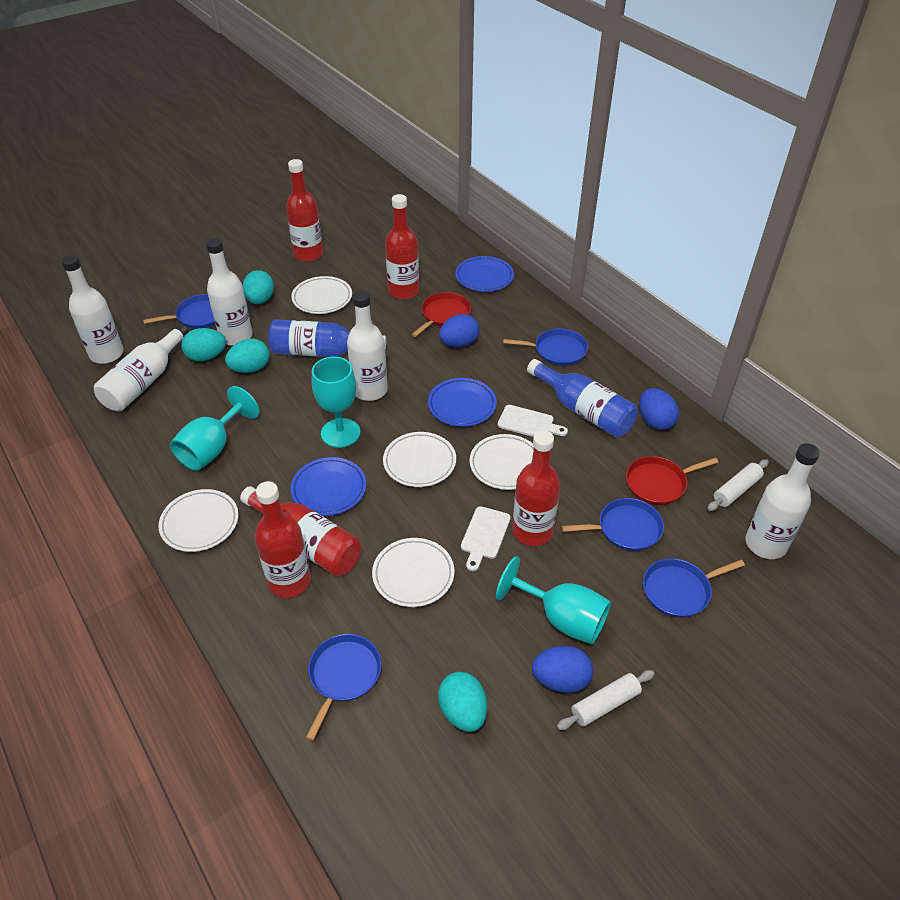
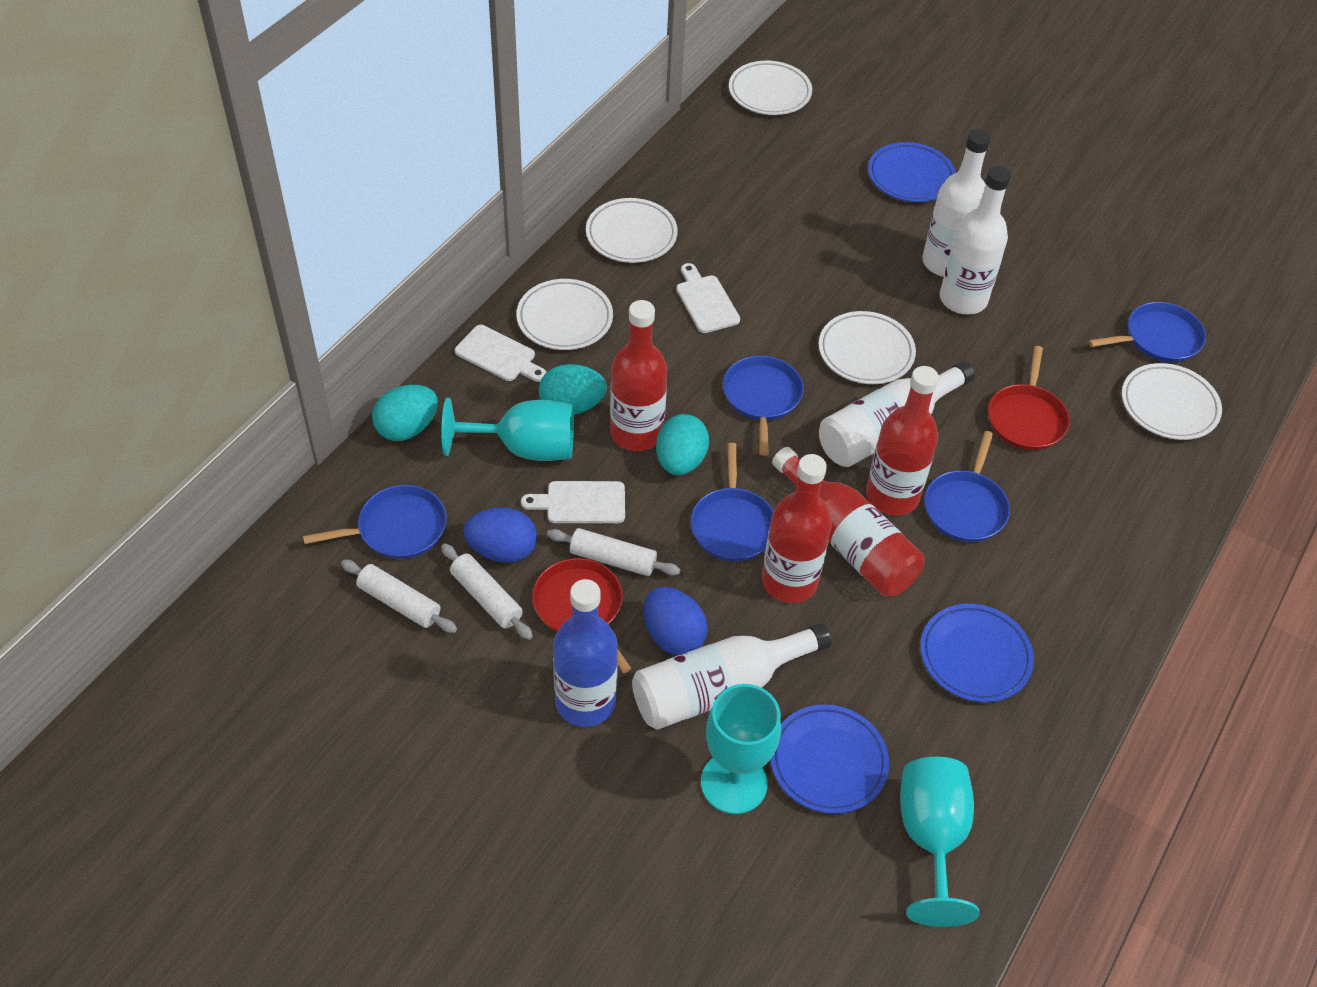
blue bottle: [268,319,386,357] [527,359,638,437] = 2 -> [553,579,618,727] = 1
blue egg: [439,314,479,347] [532,646,593,693] [640,388,679,430] = 3 -> [463,508,537,563] [644,587,708,655] = 2
red bottle: [240,486,361,576] [255,481,311,598] [286,159,323,262] [385,194,419,299] [512,430,560,546] = 5 -> [610,300,667,451] [762,454,832,603] [772,447,924,597] [866,366,939,516] = 4
turquoise egg: [181,328,226,361] [225,339,269,373] [242,270,274,304] [438,672,487,732] = 4 -> [372,385,438,441] [539,364,607,415] [656,414,709,475] = 3
white bottle: [61,255,124,364] [94,324,189,411] [206,238,253,346] [347,290,388,401] [745,443,820,559] = 5 -> [632,623,831,730] [819,361,975,467] [922,129,991,277] [940,166,1011,315] = 4
white cutting board: [461,506,511,571] [498,405,568,437] = 2 -> [455,325,546,382] [521,481,625,523] [676,263,740,333] = 3
white rolling pin: [557,670,655,730] [707,459,769,511] = 2 -> [341,560,457,633] [441,544,533,640] [547,528,681,576] = 3

